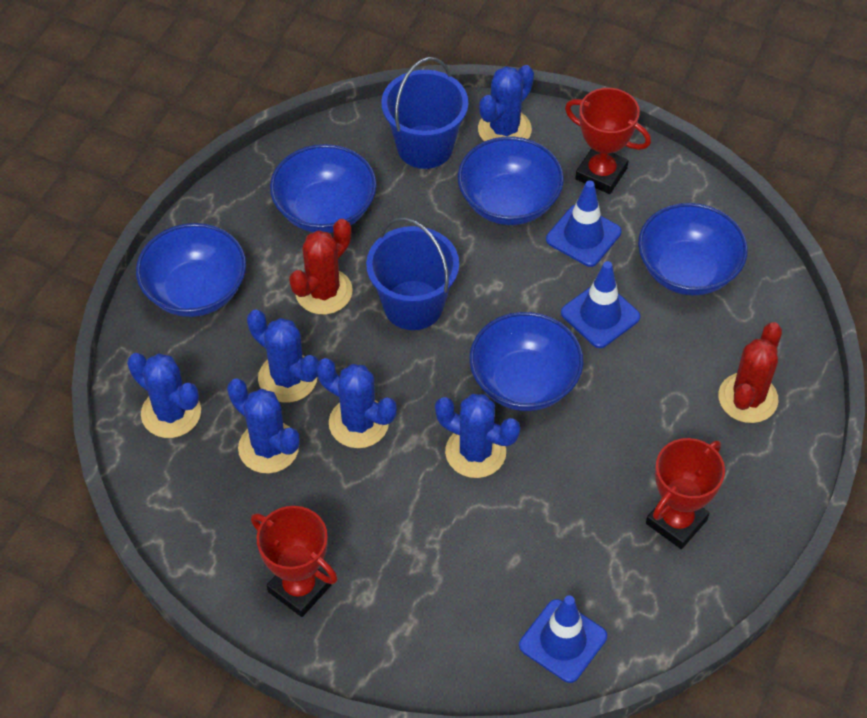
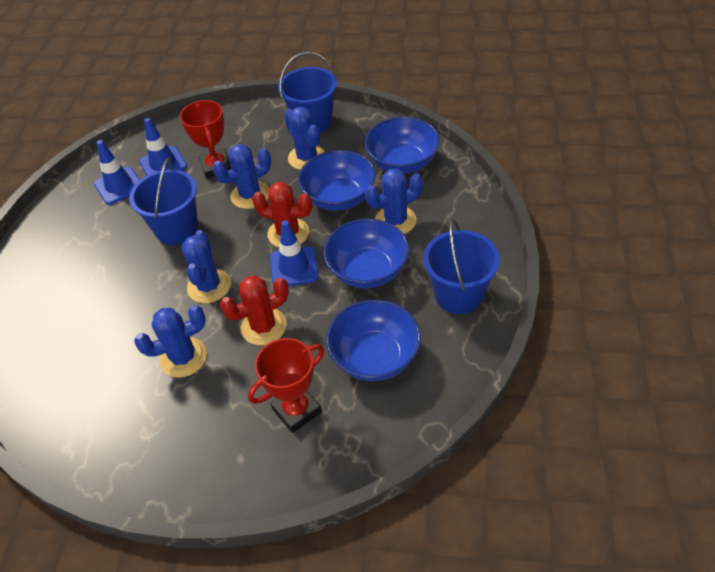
blue bowl: [136,223,246,317] [270,144,377,233] [458,137,564,225] [470,312,583,411] [638,203,748,296] = 5 -> [298,150,376,211] [323,219,409,288] [326,300,421,381] [365,117,440,174] = 4
blue bucket: [366,217,459,330] [381,57,468,169] = 2 -> [129,157,198,245] [278,52,337,133] [423,219,500,314] = 3
blue cactus: [127,353,201,438] [227,378,300,474] [247,309,319,403] [317,358,397,448] [435,394,520,478] [478,65,534,141] = 6 -> [134,305,207,378] [182,230,231,303] [213,144,271,209] [284,107,325,170] [365,168,423,234] = 5
red trophy: [251,506,338,617] [565,88,651,194] [646,438,725,549] = 3 -> [180,100,232,179] [248,338,324,433] = 2

